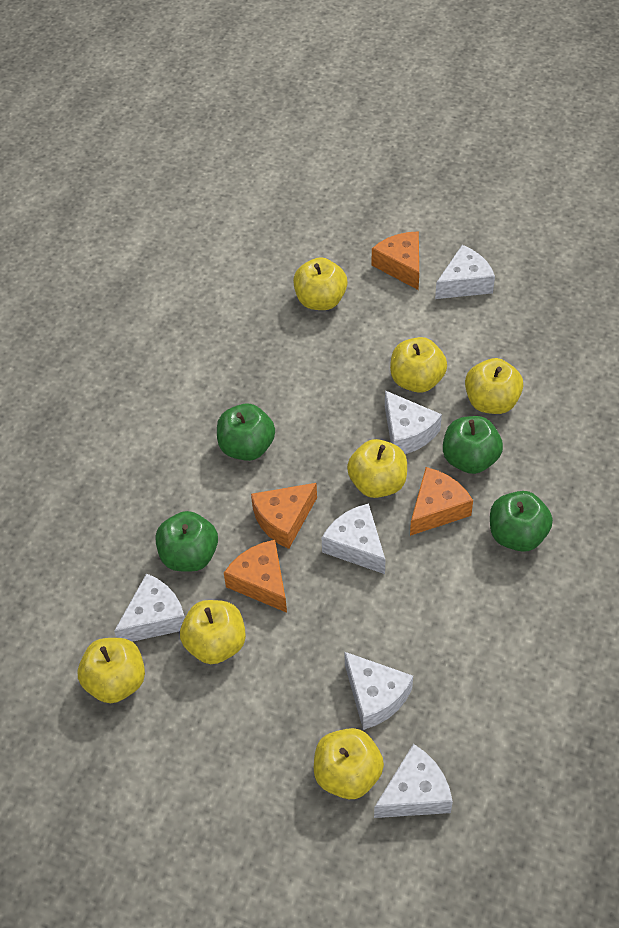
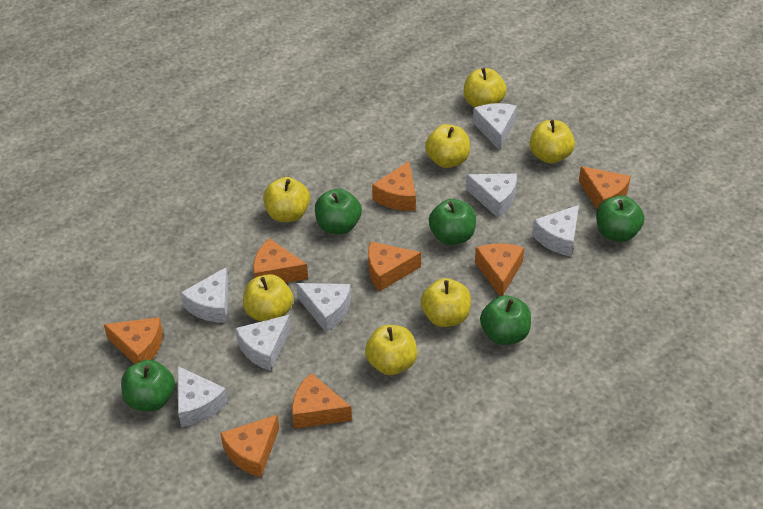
green apple: [155,511,218,572] [217,404,275,461] [443,416,503,474] [490,491,553,552] = 4 -> [121,360,175,411] [315,188,362,234] [429,199,476,245] [480,295,531,345] [596,196,644,242] = 5
orange cheese: [224,540,287,613] [251,483,317,549] [372,231,419,290] [410,467,473,536] = 4 -> [104,317,163,364] [220,414,279,477] [253,238,308,283] [292,373,352,429] [368,241,421,292] [372,161,416,211] [475,243,524,296] [579,166,631,209] = 8
white cheese: [114,573,185,642] [322,503,385,574] [345,652,413,730] [374,744,453,818] [385,390,442,454] [435,245,495,299] = 6 -> [178,366,228,427] [181,267,229,323] [235,314,291,371] [296,283,351,332] [466,174,517,218] [473,103,517,150] [532,205,579,256] = 7

